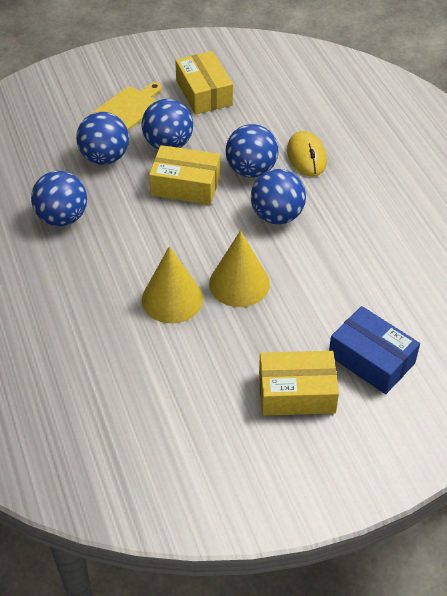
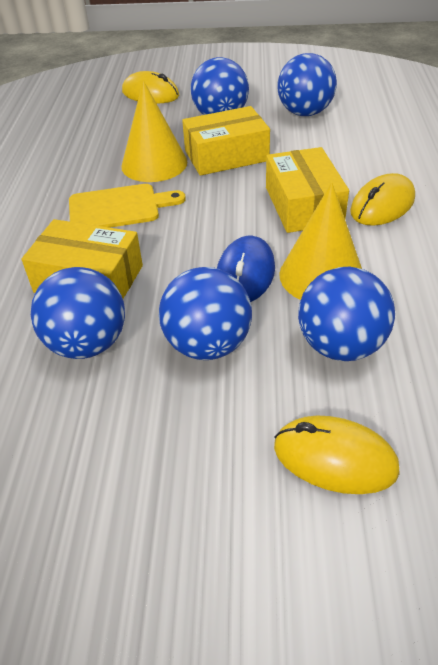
blue box: [329,306,420,394] = 1 -> none = 0
blue mouse: none = 0 -> [217,236,275,302] = 1
yellow mouse: [287,131,327,176] = 1 -> [122,71,179,104] [274,416,400,494] [350,173,415,226] = 3

